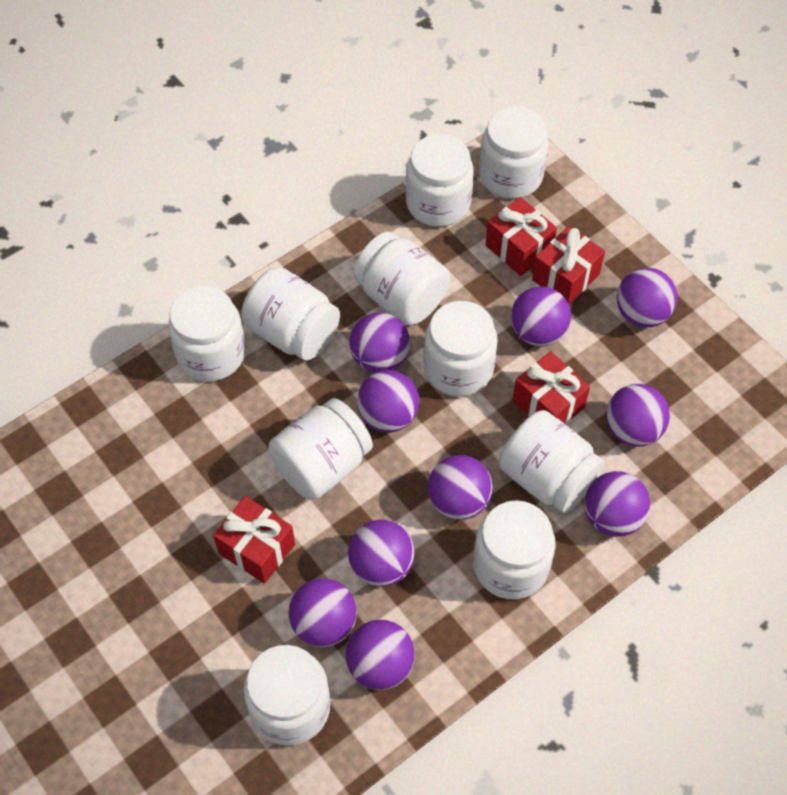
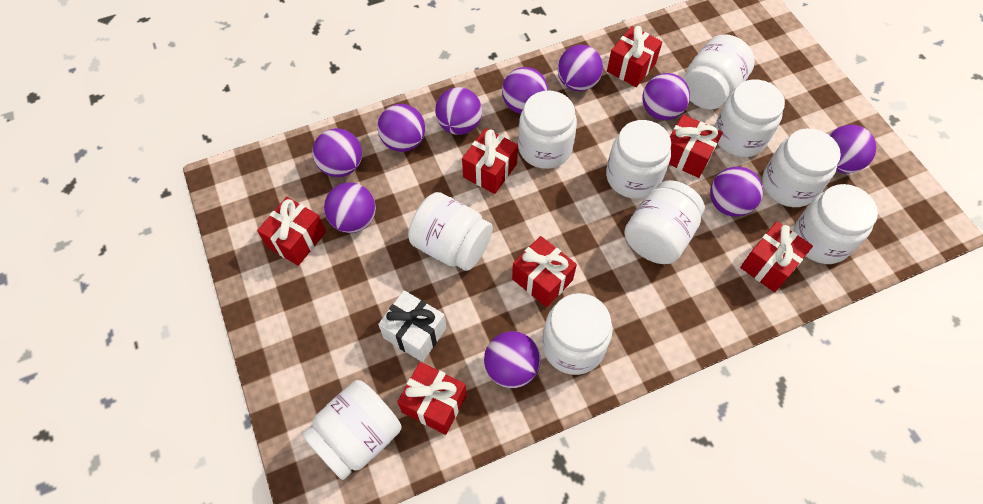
red gift: [213,496,295,584] [485,197,557,276] [512,351,590,424] [532,226,605,304] = 4 -> [257,197,326,266] [397,362,467,435] [462,128,518,194] [512,236,577,307] [607,26,662,87] [669,114,723,178] [740,222,813,292] = 7
white gift: none = 0 -> [378,290,446,362] = 1

